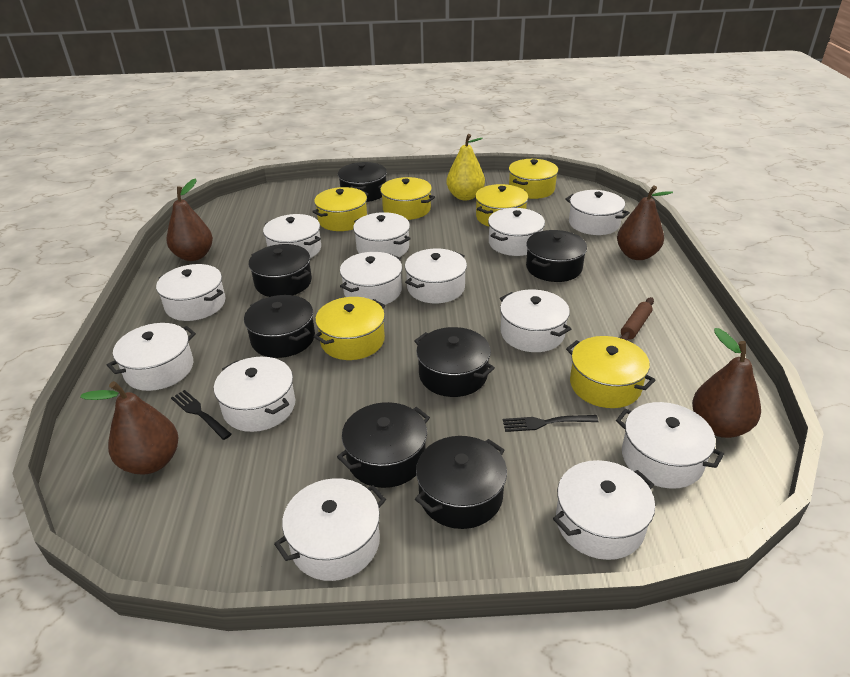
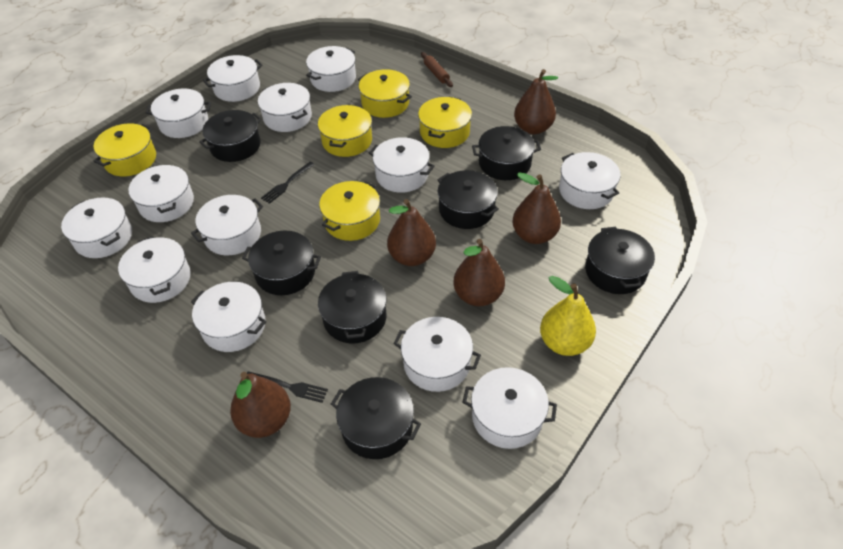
brown pear: [80,381,179,474] [166,178,213,261] [617,185,673,260] [692,328,761,438] = 4 -> [230,372,291,438] [387,199,436,266] [453,239,505,306] [512,172,561,244] [514,69,558,134] = 5
yellow pot: [312,187,368,231] [314,297,385,360] [378,177,435,220] [475,184,528,226] [509,159,558,199] [566,336,656,408] = 6 -> [93,123,156,176] [318,105,372,157] [319,181,380,241] [358,69,412,118] [418,97,472,148] = 5

